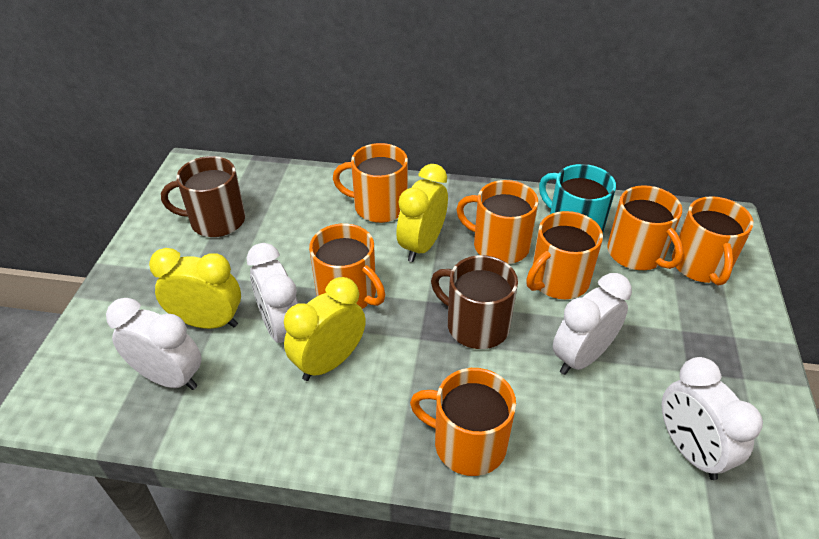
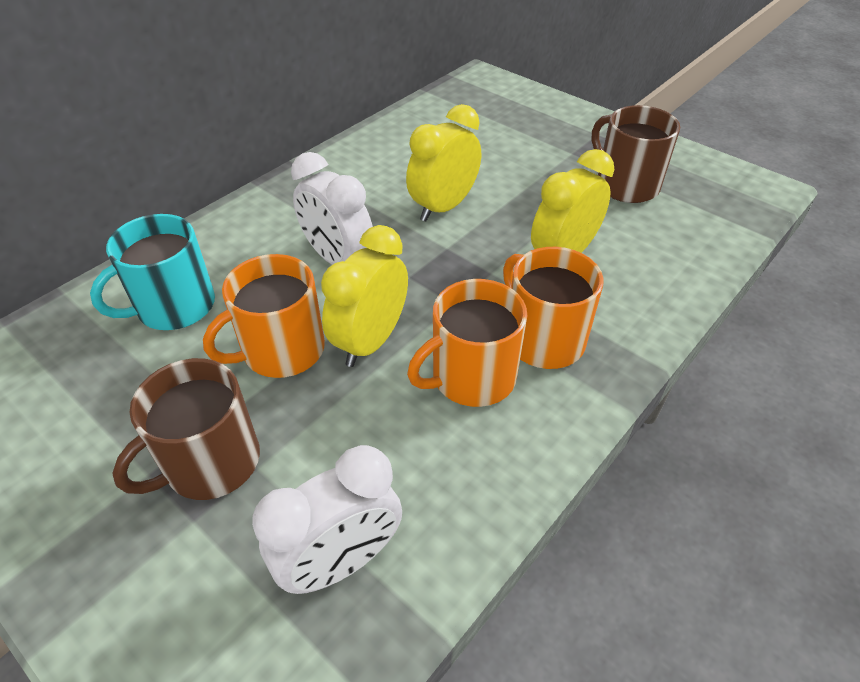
orange mug: [309,223,385,309] [333,143,408,223] [410,368,516,476] [456,180,538,264] [526,211,603,299] [607,185,683,270] [672,196,753,285] = 7 -> [203,254,325,378] [407,279,527,407] [503,247,604,369] = 3
white clock: [106,298,202,390] [247,243,299,343] [553,273,632,375] [662,357,763,480] = 4 -> [252,445,402,594] [291,152,373,265] = 2

